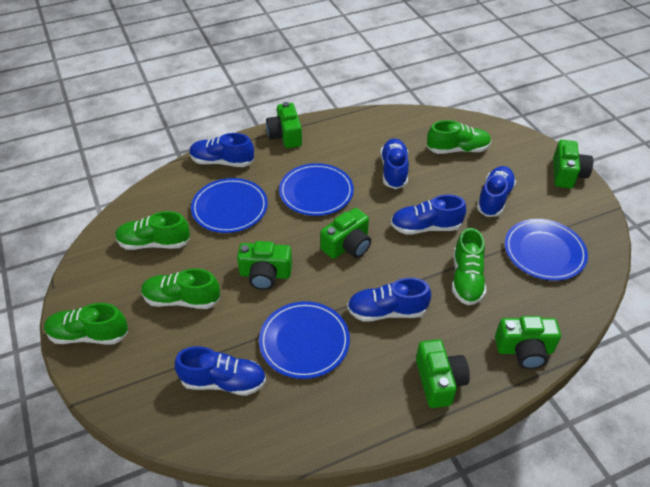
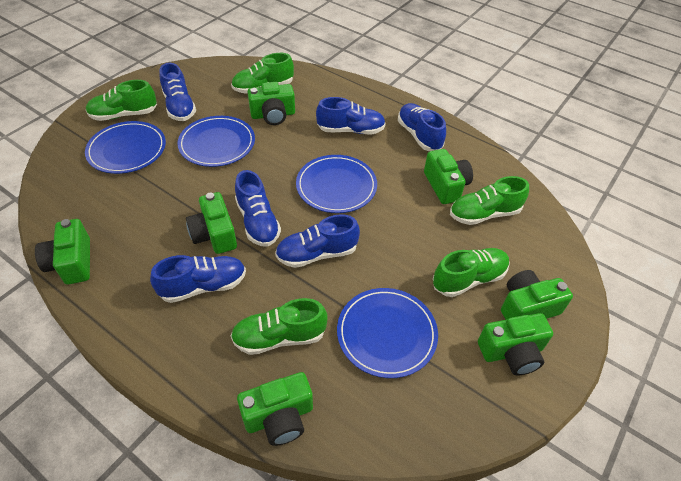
green camera: [237,241,292,290] [266,102,302,148] [320,208,371,259] [416,339,470,408] [495,316,561,369] [553,140,593,188] = 6 -> [35,219,90,285] [186,192,237,254] [237,372,313,446] [248,82,295,125] [424,149,473,204] [478,313,553,375] [501,270,573,320] = 7

